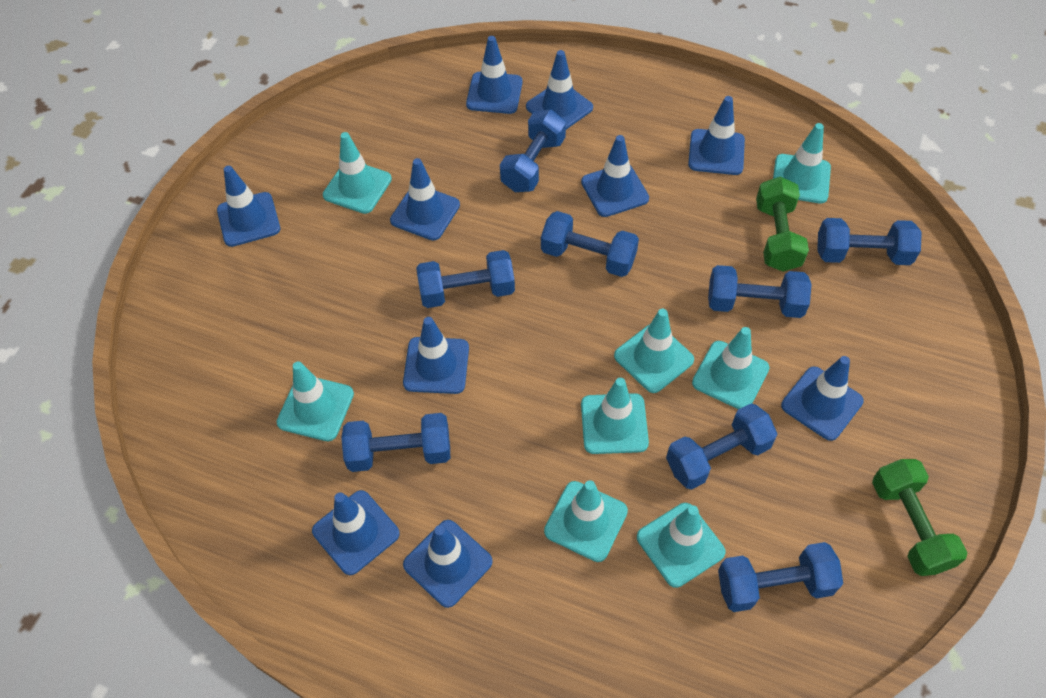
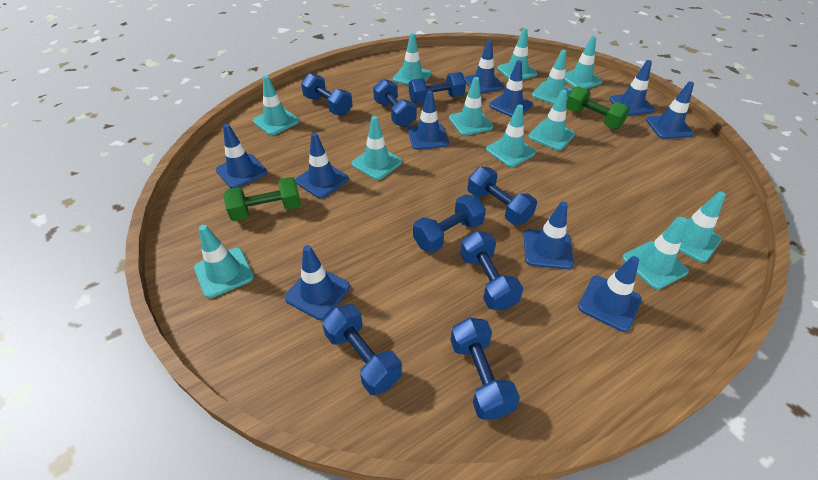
turquoise traffic cone: [277,361,354,441] [323,132,392,214] [544,480,628,562] [581,378,649,454] [614,309,694,393] [637,503,726,588] [692,327,770,409] [773,123,831,203] = 8 -> [194,225,254,298] [253,75,299,135] [352,116,402,180] [393,33,431,85] [449,77,493,136] [486,104,536,167] [497,28,538,80] [528,89,575,150] [532,50,573,104] [565,36,602,89] [622,217,689,289] [668,191,726,262] = 12

